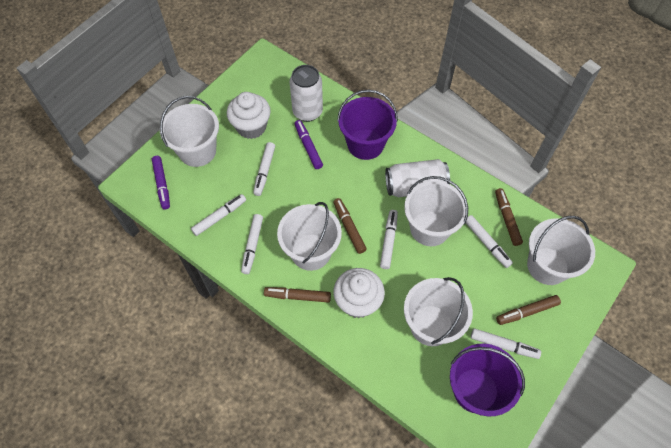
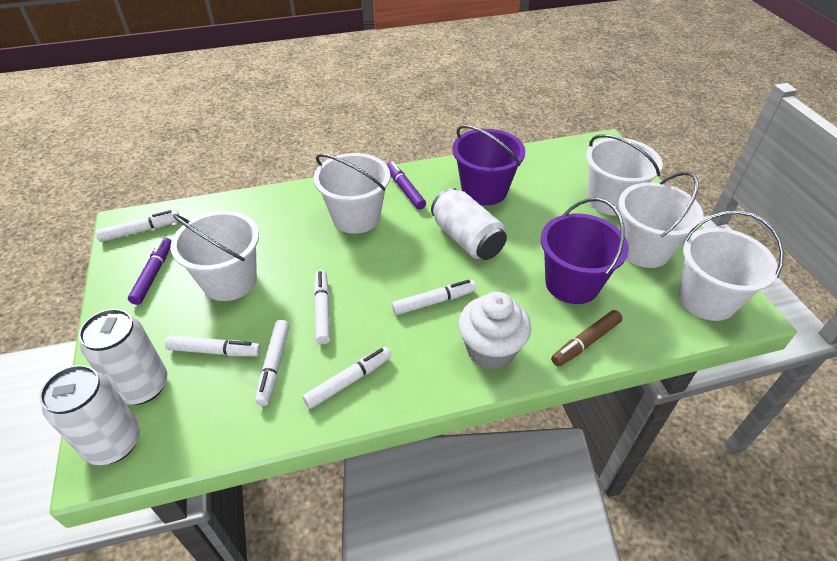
brown marker: [264,287,331,303] [333,198,367,254] [495,188,523,246] [496,295,561,325] = 4 -> [551,310,622,367] = 1
white can: [290,65,323,122] [385,159,450,197] = 2 -> [39,365,140,465] [79,309,167,405] [431,188,507,260] = 3
white cupcake: [227,92,271,139] [334,268,385,318] = 2 -> [458,292,531,370] = 1

